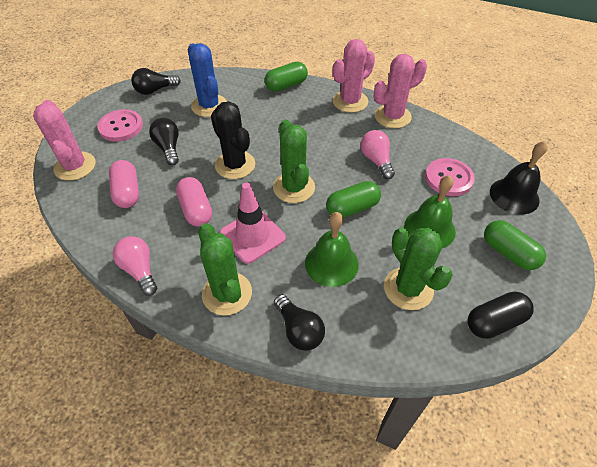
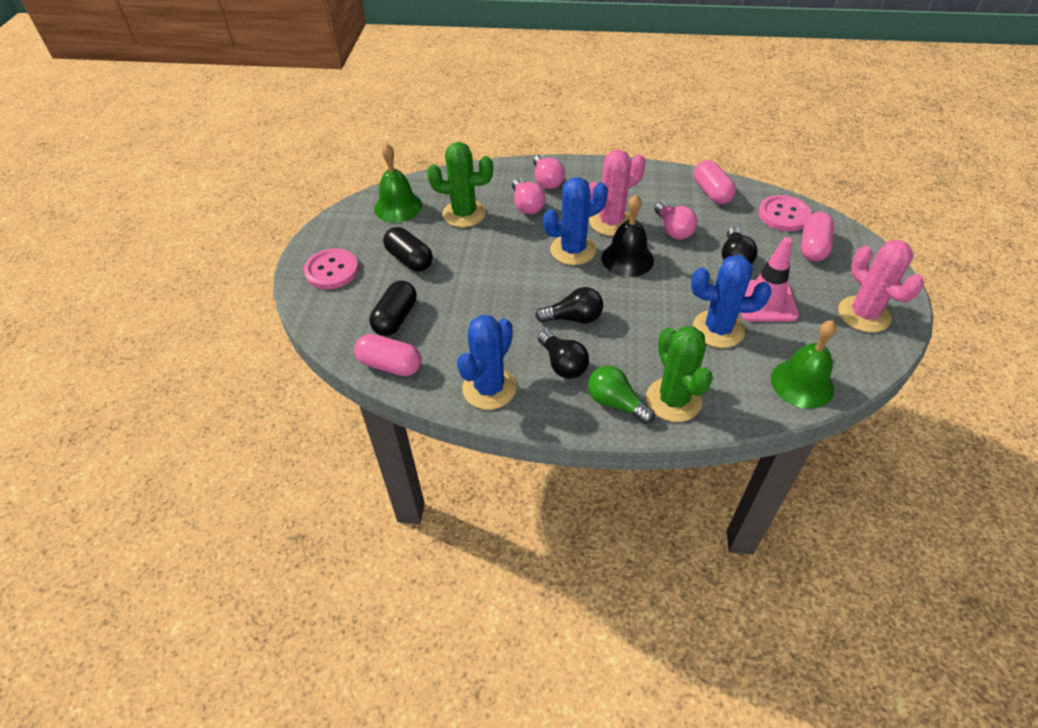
black cactus: [211,101,255,179] = 1 -> none = 0
black capsule: [467,292,533,339] = 1 -> [370,281,417,336] [383,227,433,271] = 2
blue cactus: [188,43,227,117] = 1 -> [457,315,517,410] [543,177,608,265] [691,255,772,348] = 3
green cactus: [198,223,252,315] [273,120,315,203] [384,227,453,310] = 3 -> [427,142,493,227] [646,326,713,422] = 2
green capsule: [265,62,308,92] [326,181,381,218] [484,220,546,270] = 3 -> none = 0
green light bulb: none = 0 -> [588,366,655,424] = 1
pink cactus: [33,100,96,181] [333,39,375,113] [374,54,427,128] = 3 -> [589,150,646,236] [838,240,924,333] = 2
pink capsule: [109,160,139,208] [176,177,212,226] = 2 -> [354,334,421,376] [694,160,736,204] [801,212,834,262] = 3
pink light bulb: [113,236,157,296] [361,130,395,180] = 2 -> [512,178,545,214] [533,155,565,189] [654,201,697,240] = 3

